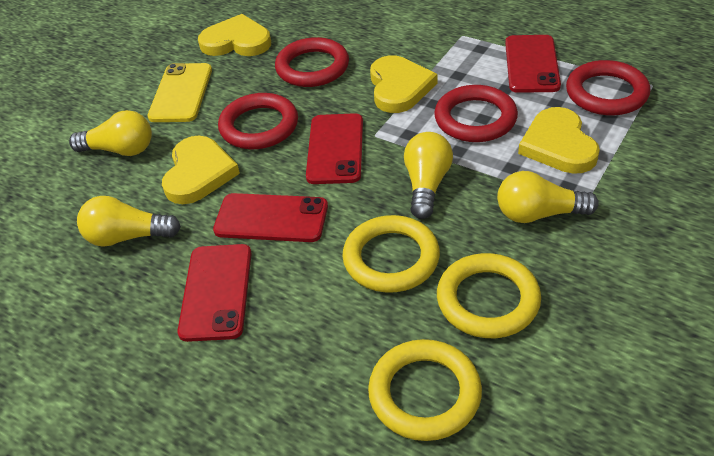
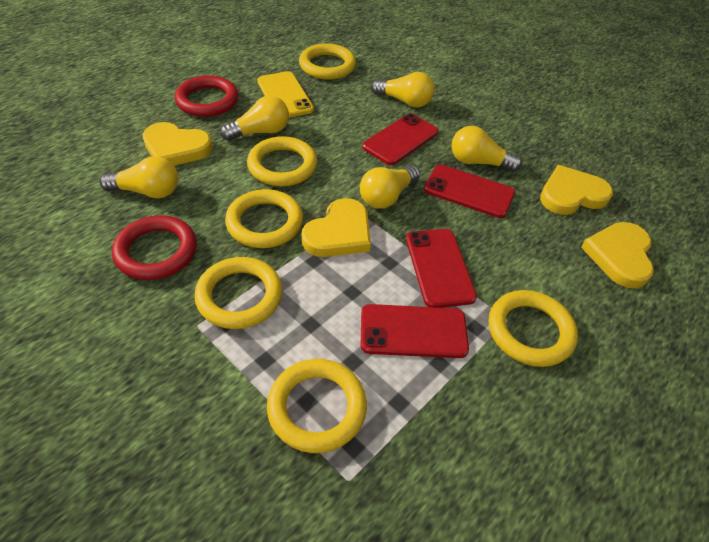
red ring: [218,93,298,149] [275,37,349,87] [434,85,518,142] [566,60,650,116] = 4 -> [112,215,197,280] [175,76,239,117] = 2
yellow light bulb: [69,110,152,156] [77,196,181,247] [404,132,453,219] [497,171,599,223] = 4 -> [99,156,178,198] [220,96,289,141] [360,165,420,208] [371,72,434,107] [452,126,522,172] = 5
yellow ring: [342,215,440,292] [368,339,482,441] [437,253,541,338] = 3 -> [194,257,282,329] [225,189,303,248] [247,136,317,186] [267,359,367,453] [299,43,356,80] [489,290,578,367] = 6

